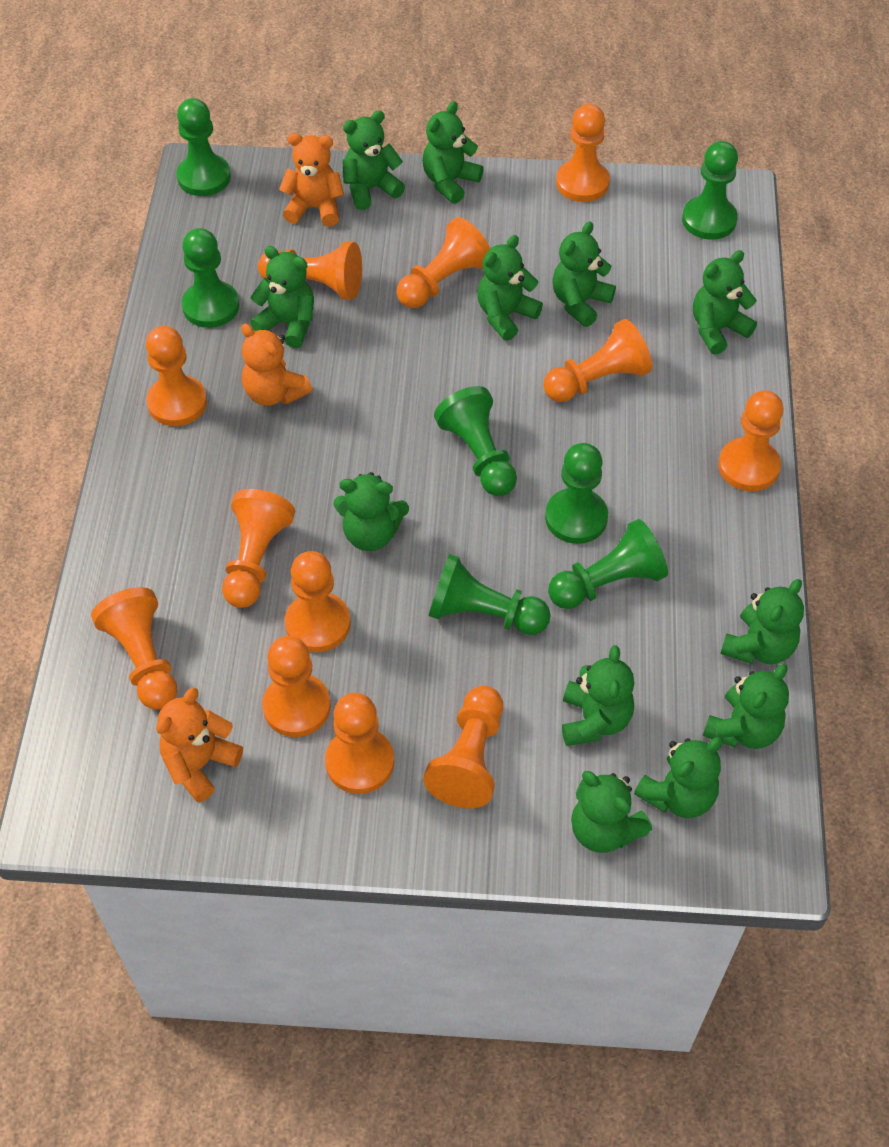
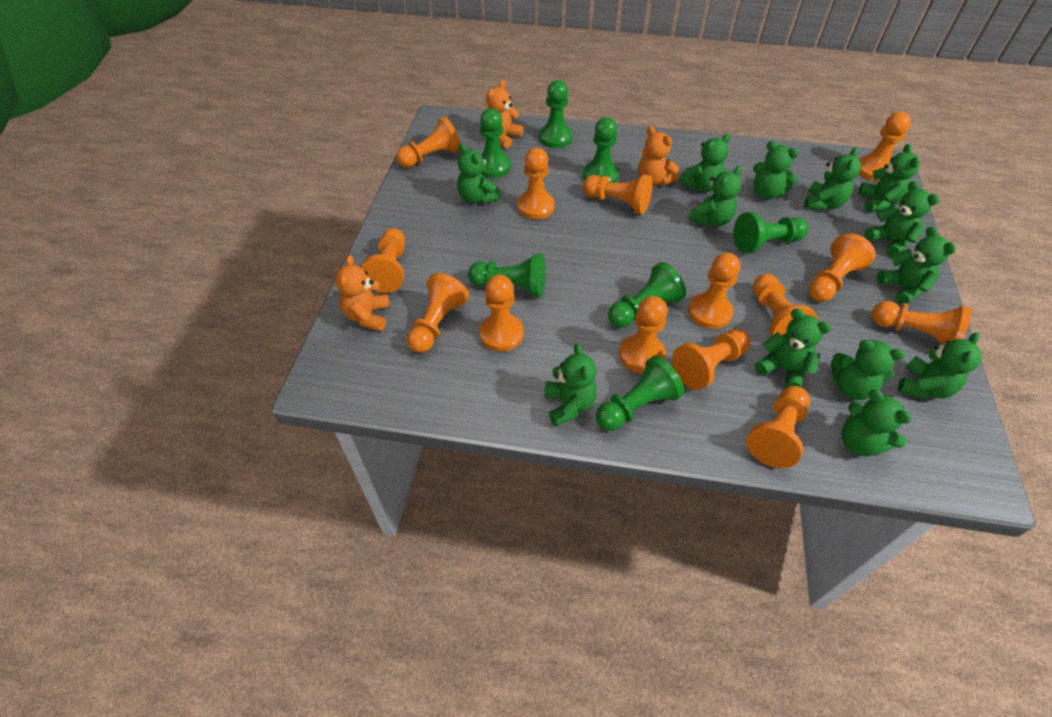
green teddy bear: [250,246,314,348] [333,472,409,551] [342,110,405,210] [422,101,484,204] [477,235,543,341] [552,221,616,327] [562,645,634,746] [571,771,652,853] [634,737,723,818] [693,250,757,355] [703,664,789,749] [720,579,804,664] = 12 -> [457,143,501,204] [544,343,597,426] [679,133,730,192] [688,166,742,226] [753,141,799,199] [755,309,832,388] [804,147,861,211] [831,340,905,400] [842,390,912,456] [858,144,920,212] [865,181,939,257] [877,227,956,305] [898,332,982,399] = 13
orange pawn: [91,587,177,709] [146,326,207,426] [222,489,295,608] [258,242,362,300] [262,636,330,737] [285,551,350,652] [325,693,394,794] [396,217,490,308] [423,686,503,808] [544,319,652,402] [556,104,610,202] [718,391,784,491] = 12 -> [361,228,405,293] [397,117,461,168] [407,273,469,353] [479,275,524,352] [517,148,555,219] [583,174,653,214] [619,296,668,374] [672,329,750,390] [688,253,740,329] [746,386,810,468] [753,274,818,336] [808,233,875,302] [859,112,911,181] [872,301,971,345] = 14

